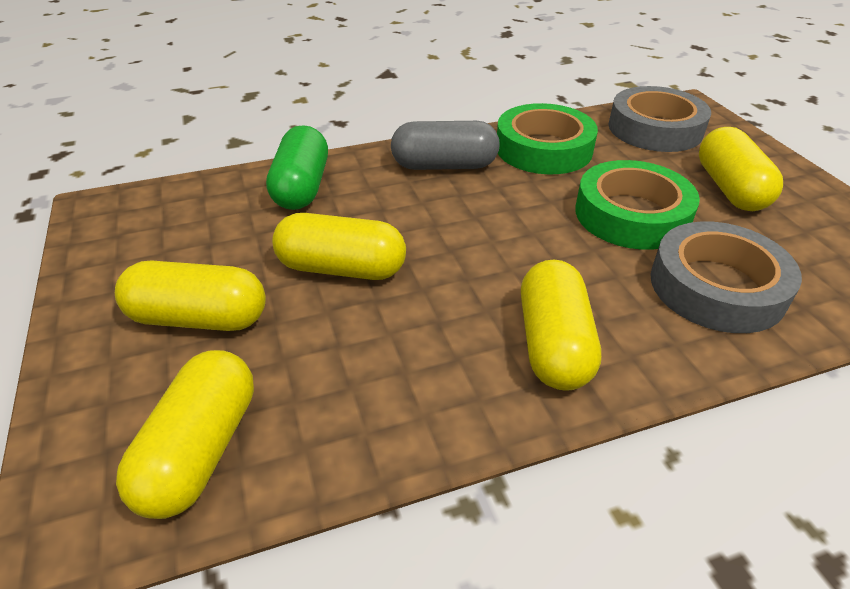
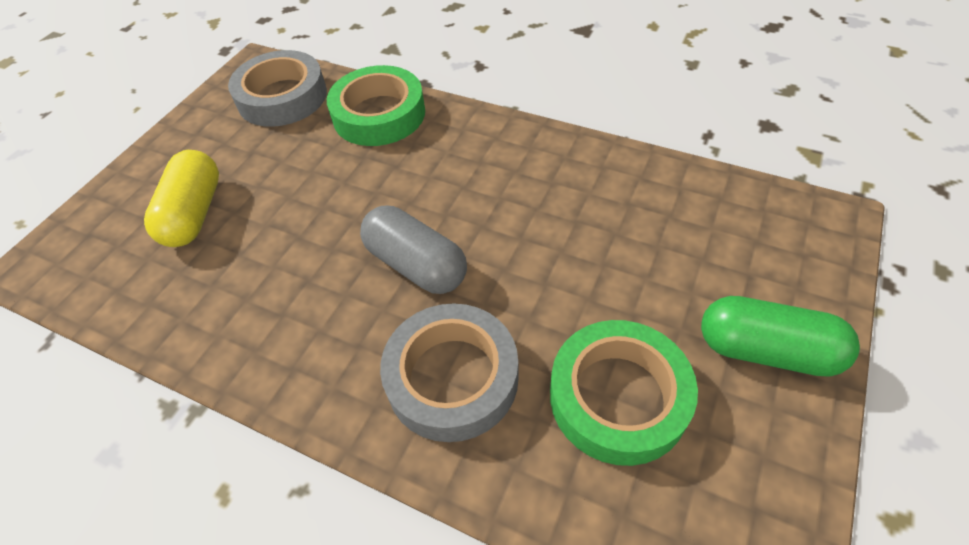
yellow capsule: [115,261,266,331] [116,350,254,519] [272,213,406,280] [521,260,601,391] [699,127,783,211] = 5 -> [144,150,219,247] = 1

